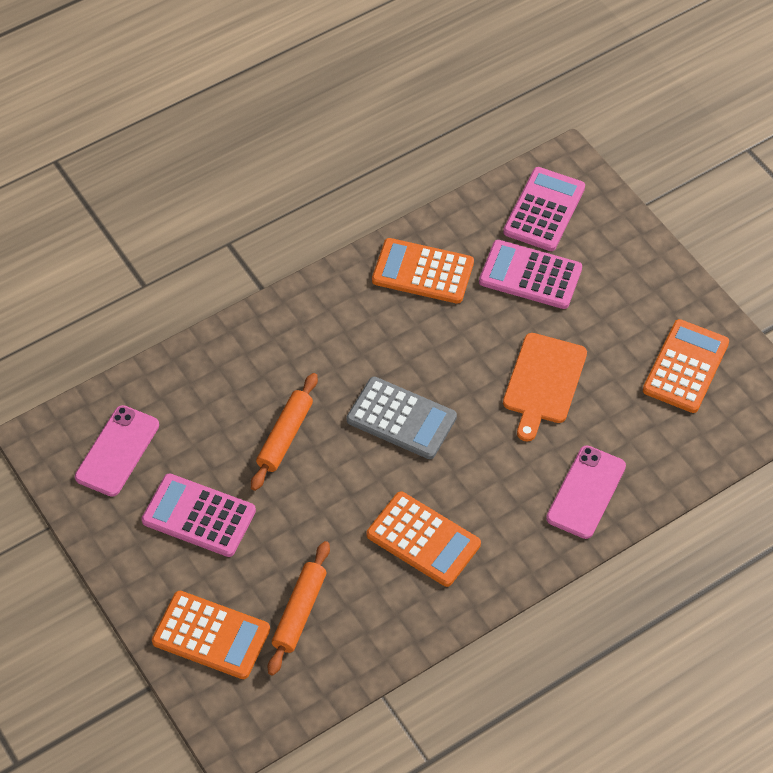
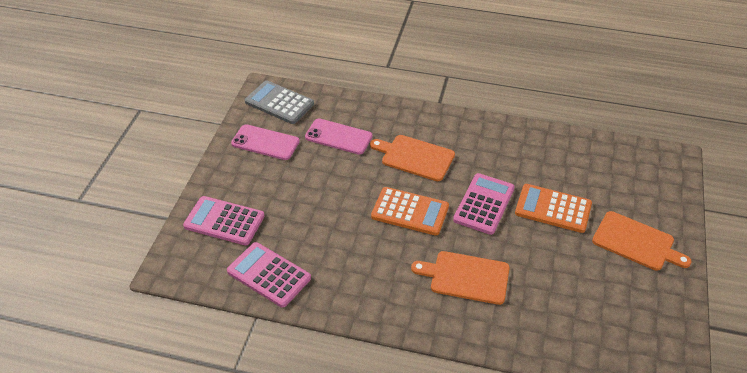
orange calculator: [152,591,270,679] [367,491,481,587] [372,238,474,304] [643,319,729,413] = 4 -> [371,187,449,235] [515,184,592,233] = 2
orange cutting board: [503,333,587,441] = 1 -> [370,135,455,181] [411,251,510,305] [592,211,692,271] = 3
orange rolling pin: [251,373,318,491] [268,541,330,676] = 2 -> none = 0

